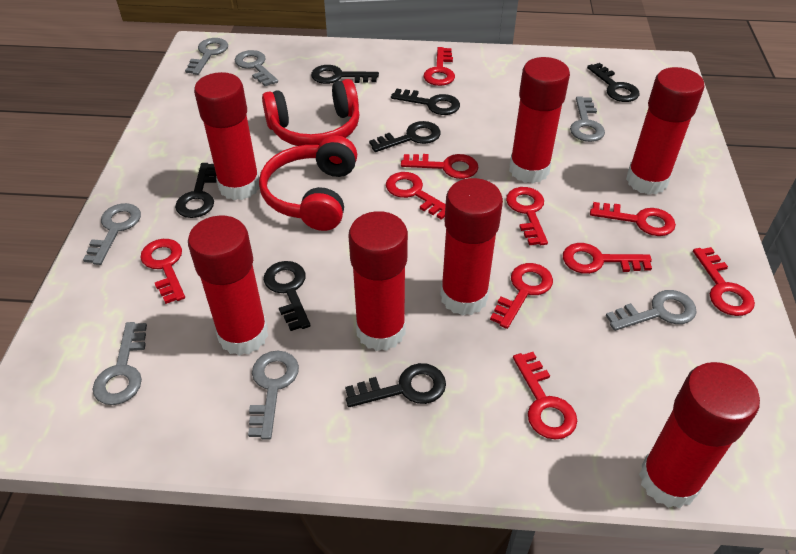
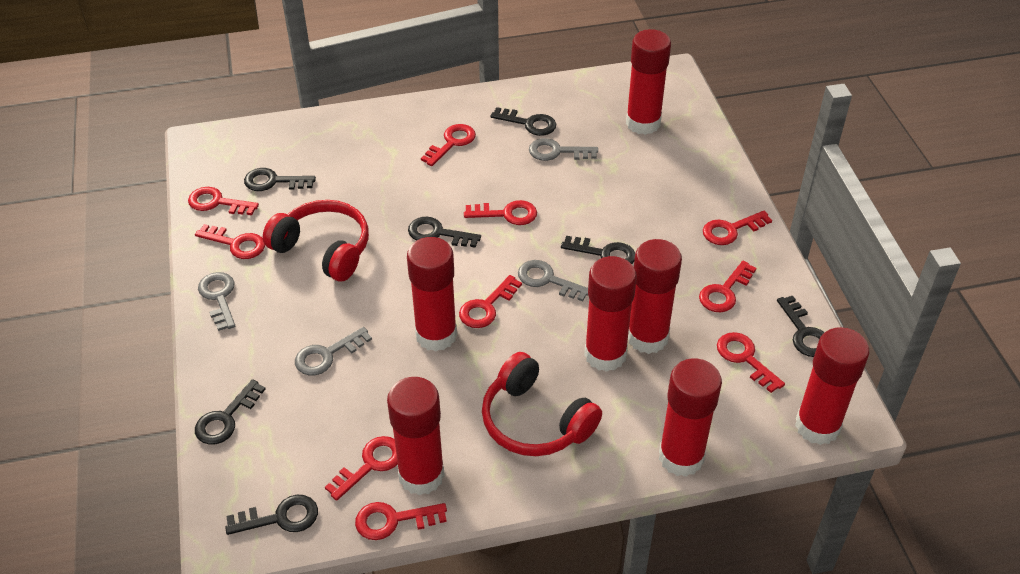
grey key: [83,203,141,265] [93,322,147,405] [185,38,228,75] [235,50,278,86] [248,351,299,439] [570,96,605,142] [606,290,697,331] = 7 -> [198,272,235,331] [295,327,372,375] [518,260,588,301] [529,138,598,161] = 4

